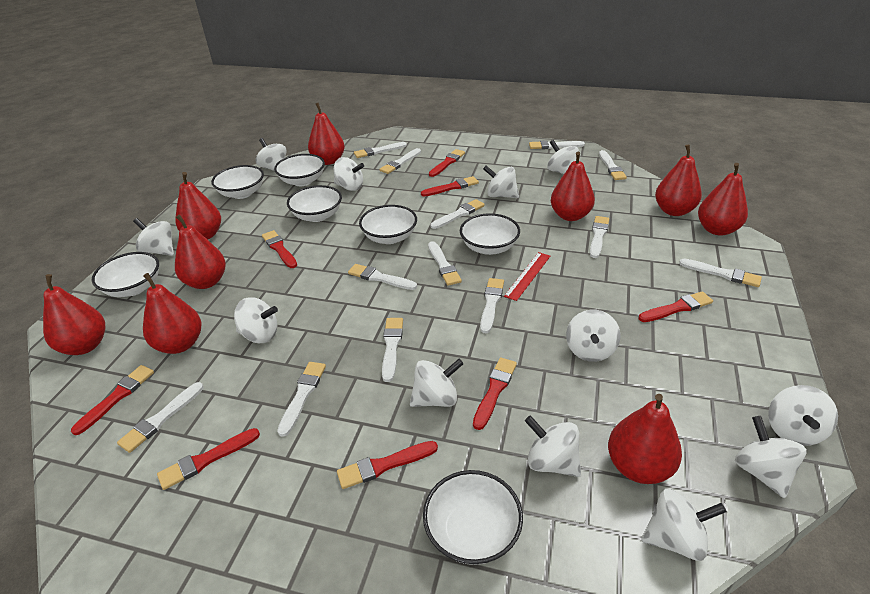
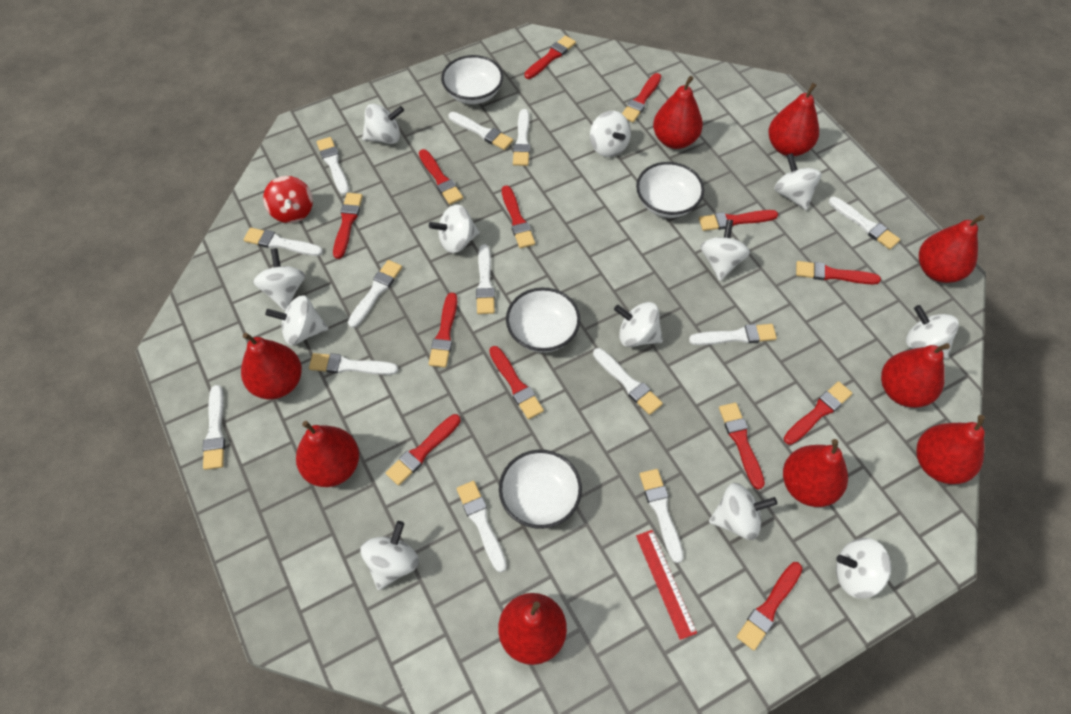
red brush: [71,365,154,435] [157,428,260,490] [262,230,297,268] [337,441,438,489] [421,176,479,196] [429,149,465,177] [473,358,517,430] [639,291,713,322] = 8 -> [333,193,363,259] [386,414,461,486] [419,149,463,205] [429,293,457,368] [489,346,544,419] [502,185,535,248] [524,35,576,79] [622,73,661,122] [699,210,778,231] [719,403,765,490] [736,562,803,651] [784,381,853,445] [796,261,881,285] = 13
red spinning top: none = 0 -> [263,176,313,223] = 1
white bowl: [92,252,159,297] [211,165,264,199] [274,154,325,186] [287,185,342,222] [359,205,417,244] [423,470,523,565] [460,213,520,255] = 7 -> [441,55,503,104] [499,450,582,529] [506,288,580,353] [636,162,704,218] = 4

